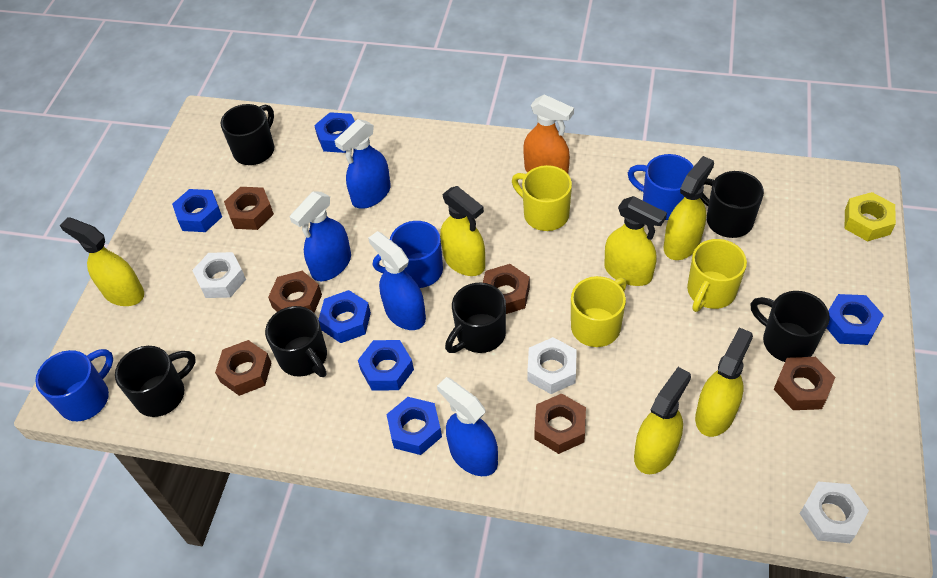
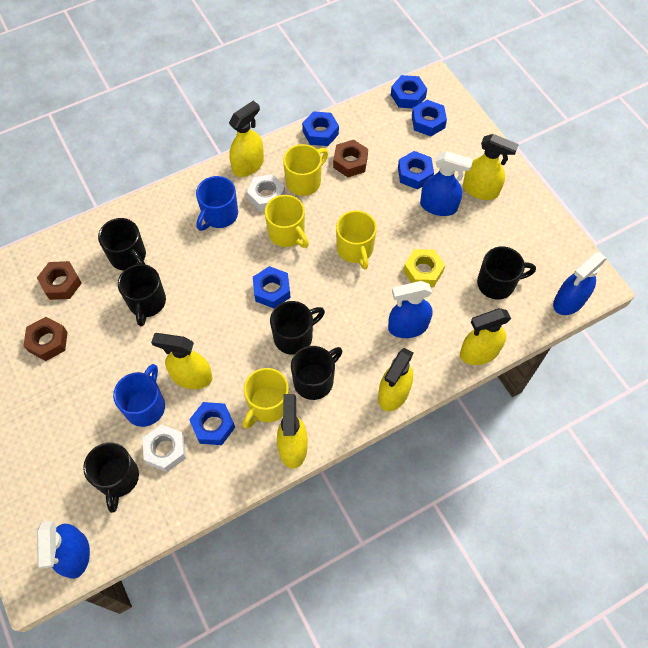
blue mug: [35,349,113,421] [372,221,443,288] [628,154,694,220] = 3 -> [113,364,165,427] [196,176,238,231] = 2
brown nut: [215,340,272,396] [224,187,274,230] [268,271,322,313] [483,264,530,314] [534,393,586,454] [774,357,835,410] = 6 -> [23,317,68,361] [37,261,82,300] [333,140,368,177] = 3
orange spray bottle: [523,94,574,173] = 1 -> none = 0
white nut: [192,252,246,298] [527,337,577,394] [800,481,869,543] = 3 -> [143,424,186,472] [247,174,285,212] = 2
yellow mug: [512,165,572,231] [571,276,627,347] [687,239,747,312] = 3 -> [243,368,289,429] [265,195,309,248] [283,144,328,196] [336,210,377,269] = 4

